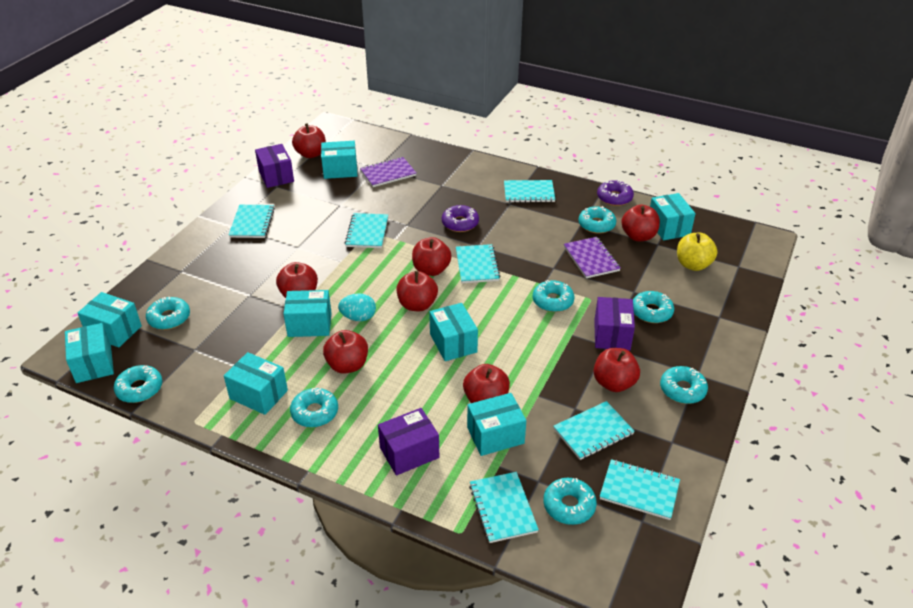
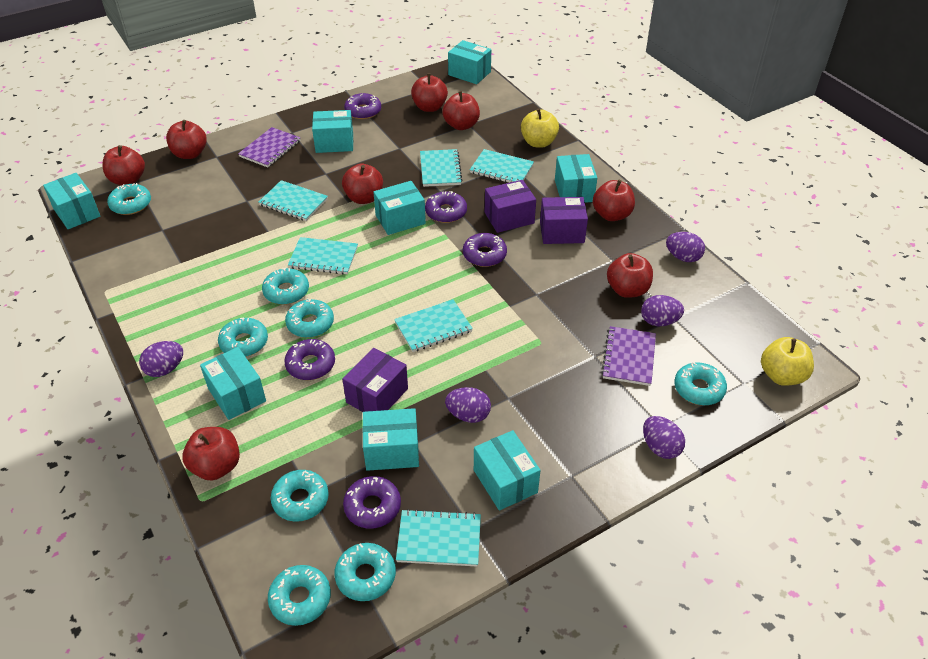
purple donut: [442,205,479,232] [597,180,634,206] = 2 -> [284,339,335,380] [343,476,401,529] [344,93,381,119] [425,191,467,223] [463,233,507,267] = 5
purple egg: none = 0 -> [139,341,183,377] [445,387,491,423] [641,295,684,326] [643,416,685,459] [666,232,705,262] = 5
turquoise egg: [338,293,376,321] = 1 -> none = 0
turquoise notebook: [229,205,275,238] [345,213,388,248] [456,244,500,283] [469,472,539,543] [504,180,555,203] [553,401,635,460] [600,459,680,520] = 7 -> [259,180,328,221] [288,237,358,275] [394,299,473,352] [396,509,481,566] [420,149,462,187] [470,149,534,183] = 6
yellow apple: [677,233,718,271] = 1 -> [521,109,559,148] [761,337,814,386] = 2

